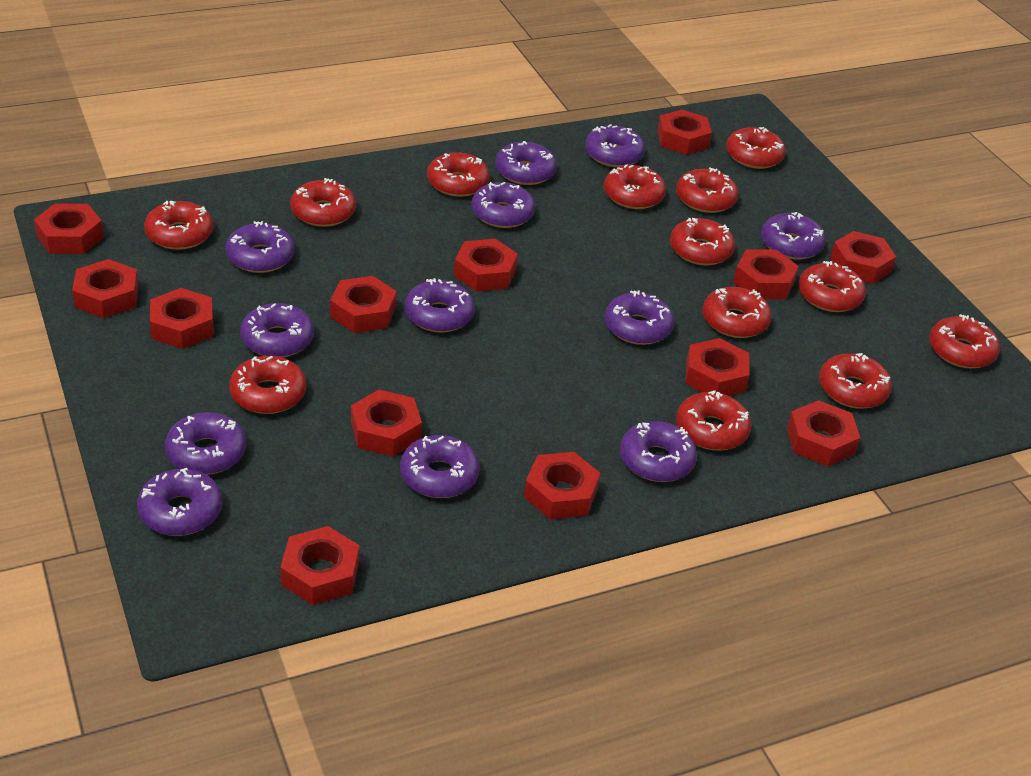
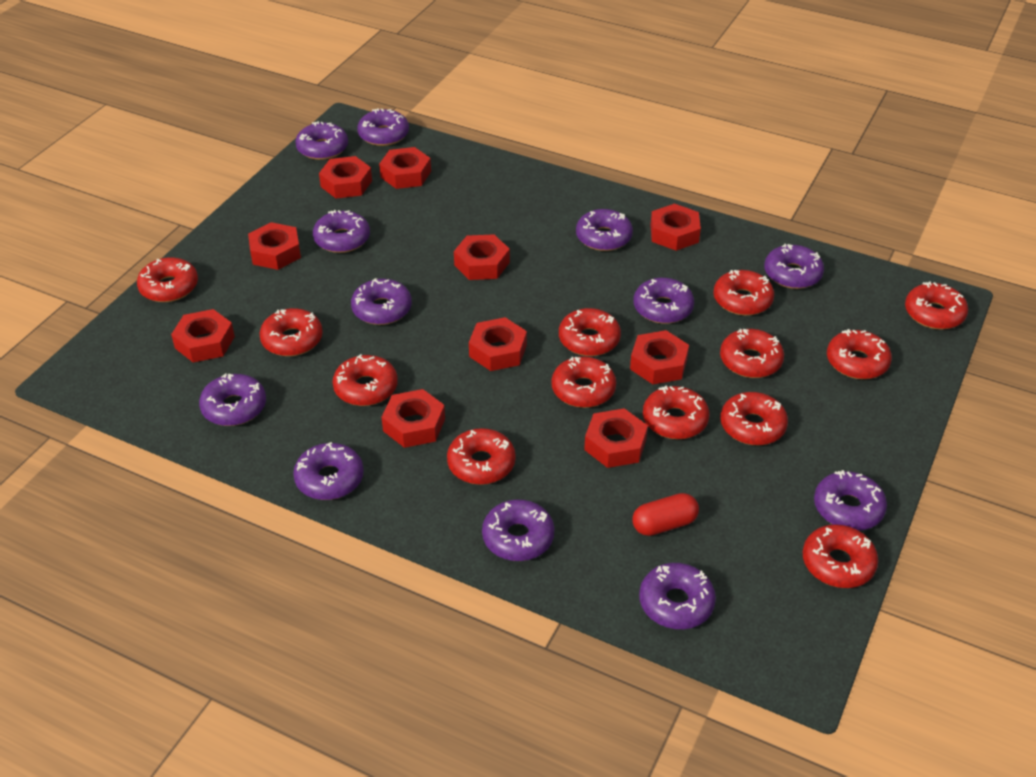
red capsule: none = 0 -> [632,493,699,536] = 1
red nut: [34,203,104,254] [72,259,139,318] [150,288,213,349] [281,526,359,605] [330,276,397,333] [351,389,422,456] [454,239,518,292] [524,452,600,519] [657,109,712,155] [686,338,749,396] [733,249,799,299] [787,400,860,466] [830,231,896,284] = 13 -> [171,309,235,362] [248,222,301,270] [319,156,372,198] [379,147,431,189] [382,389,445,448] [454,234,510,280] [469,317,527,371] [584,408,648,468] [630,330,689,384] [651,204,701,251] = 10

